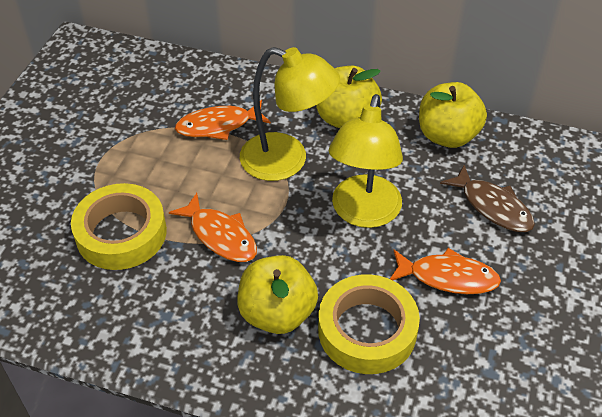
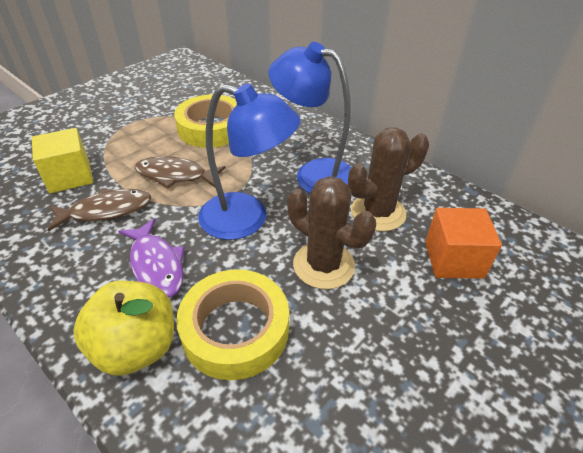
blue lamp: none = 0 -> [198,83,301,240] [269,42,352,194] = 2
brown cactus: none = 0 -> [287,176,376,289] [348,127,429,231] = 2
brown fish: [440,165,535,232] = 1 -> [48,189,151,232] [135,156,226,188] = 2
orange cube: none = 0 -> [425,208,502,279] = 1
orange fish: [169,193,257,262] [175,100,271,140] [390,248,501,294] = 3 -> none = 0
purple fish: none = 0 -> [118,218,184,297] = 1
yellow apple: [237,255,318,334] [316,66,382,128] [419,82,487,148] = 3 -> [73,281,174,376] = 1
yellow cube: none = 0 -> [32,128,93,193] = 1
yellow lamp: [240,47,340,181] [329,94,403,228] = 2 -> none = 0

